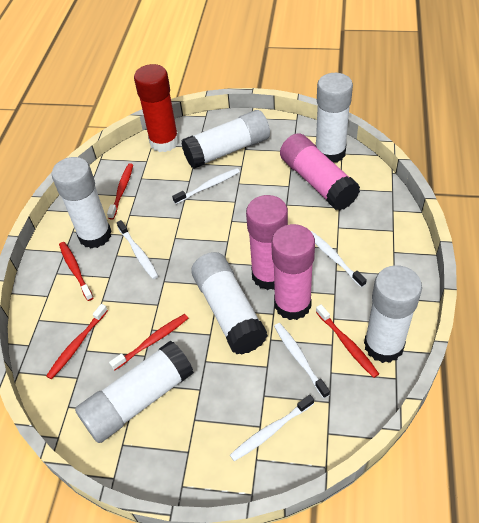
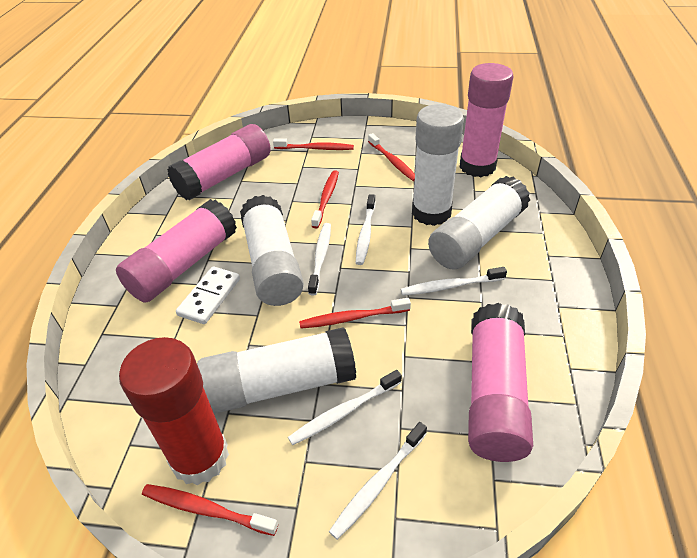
pink glue stick: [246,195,288,290] [271,224,315,320] [280,133,360,211] = 3 -> [116,199,237,302] [167,124,271,200] [460,63,514,177] [468,303,533,462] = 4
white domino: none = 0 -> [176,266,240,324] = 1
white glue stick: [52,157,112,248] [75,340,194,443] [181,110,270,169] [191,252,268,354] [316,73,353,163] [364,265,422,363] = 6 -> [197,327,356,414] [240,195,304,306] [412,104,464,226] [428,176,530,270] = 4

